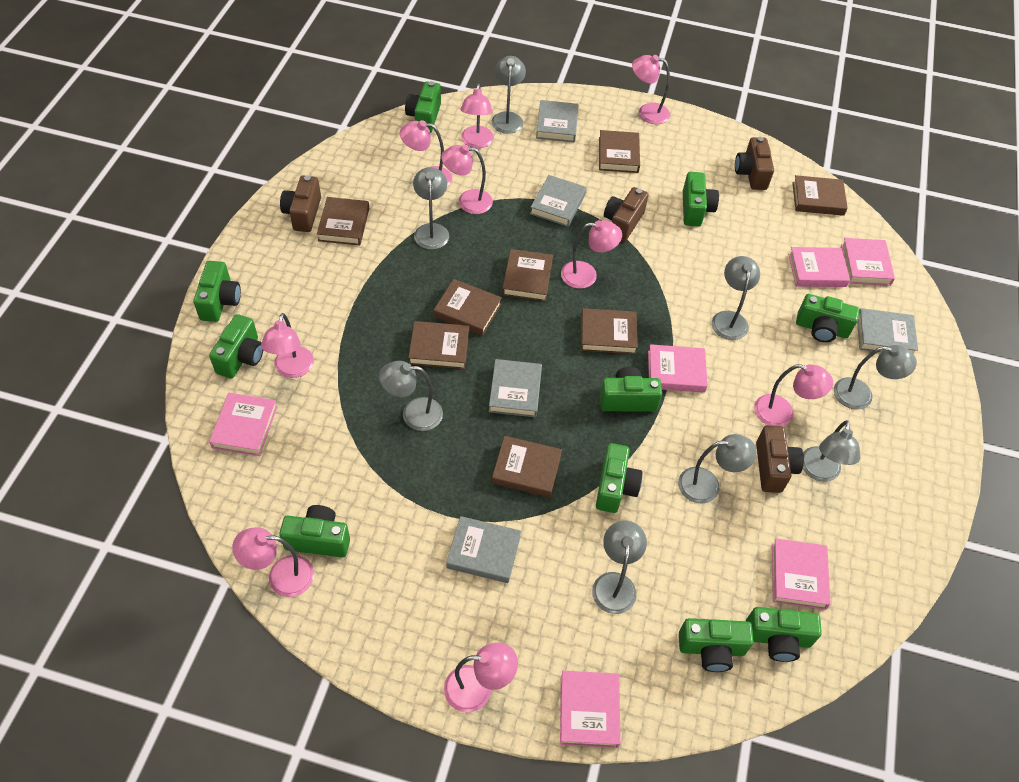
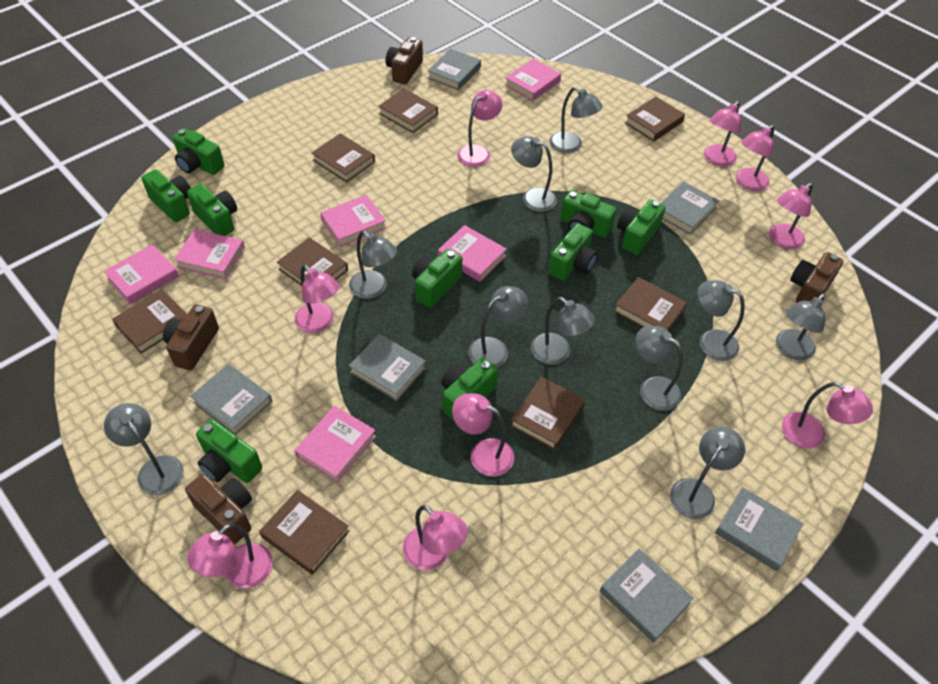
green camera: [193,261,241,322] [209,314,263,378] [279,505,350,558] [405,81,441,133] [596,443,643,513] [600,367,662,412] [679,618,754,672] [683,172,719,227] [746,607,822,662] [796,294,860,342] = 10 -> [141,169,191,222] [173,128,225,175] [187,184,237,236] [196,419,262,483] [412,249,462,308] [441,358,498,420] [548,223,597,281] [560,190,616,238] [617,200,665,255] = 9
grey book: [446,516,521,583] [489,359,542,418] [530,175,587,227] [536,100,579,142] [857,308,918,354] = 5 -> [190,364,272,435] [349,334,426,401] [428,49,481,90] [600,549,694,643] [660,182,719,235] [715,487,804,571] = 6
grey lamp: [379,361,443,431] [413,167,449,250] [491,56,526,134] [592,521,647,614] [678,434,757,504] [712,256,760,340] [803,420,860,482] [834,345,917,410] = 8 -> [104,403,184,495] [349,231,397,299] [468,286,528,367] [511,136,557,212] [531,297,595,365] [549,87,602,153] [635,326,683,411] [670,427,745,519] [697,280,745,361] [776,293,826,361] = 10

